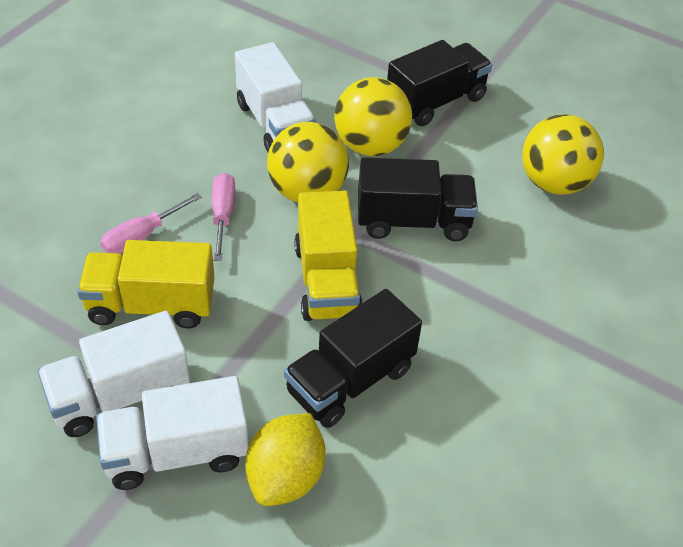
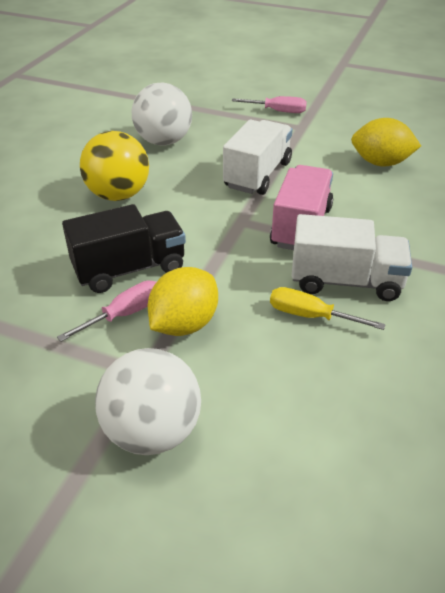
black truck: [284,289,422,428] [358,157,478,241] [387,40,492,126] = 3 -> [62,204,186,293] = 1
pink truck: none = 0 -> [270,165,333,250] = 1
white ball: none = 0 -> [95,348,201,455] [132,82,192,146] = 2
white truck: [37,311,190,437] [96,376,249,490] [235,42,316,152] = 3 -> [223,120,293,195] [292,214,412,301] = 2
yellow ball: [267,122,349,203] [334,77,412,156] [522,114,604,195] = 3 -> [80,131,149,201] = 1
yellow lemon: [245,413,326,506] = 1 -> [148,267,218,336] [351,118,421,167] = 2
yellow screwdriver: none = 0 -> [270,287,386,330] = 1
yellow truck: [77,240,215,329] [294,191,363,321] = 2 -> none = 0

